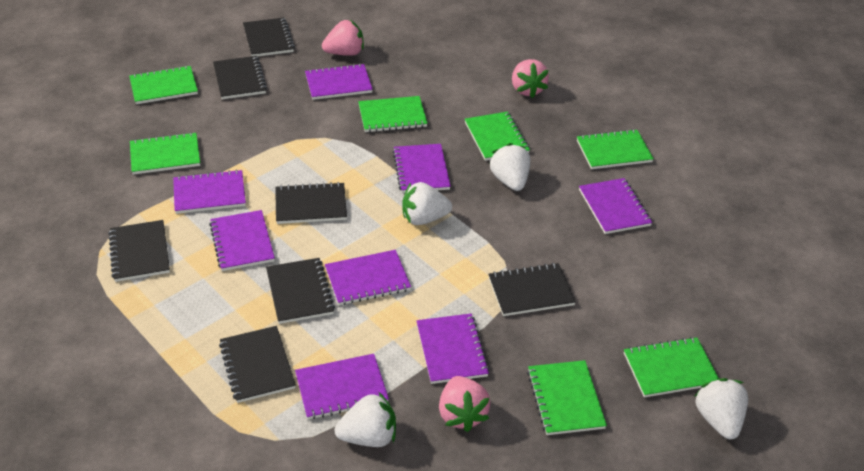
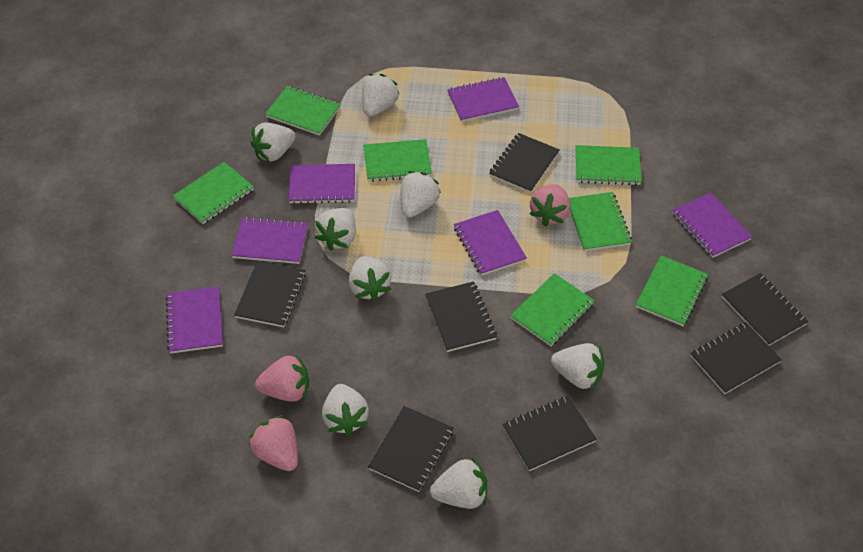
purple notebook: [173,170,246,214] [209,210,275,271] [295,354,389,420] [305,64,373,100] [325,250,411,305] [393,144,451,193] [416,313,489,384] [579,178,652,234] = 8 -> [166,286,223,354] [232,217,308,264] [289,164,355,204] [447,77,519,122] [454,210,527,276] [672,193,752,258] = 6
white strawberry: [335,392,396,447] [402,182,452,225] [489,143,530,191] [695,378,748,439] = 4 -> [251,122,296,162] [315,208,356,251] [322,384,369,436] [349,256,391,302] [362,74,400,117] [401,171,441,218] [430,457,487,509] [551,343,604,390] = 8

